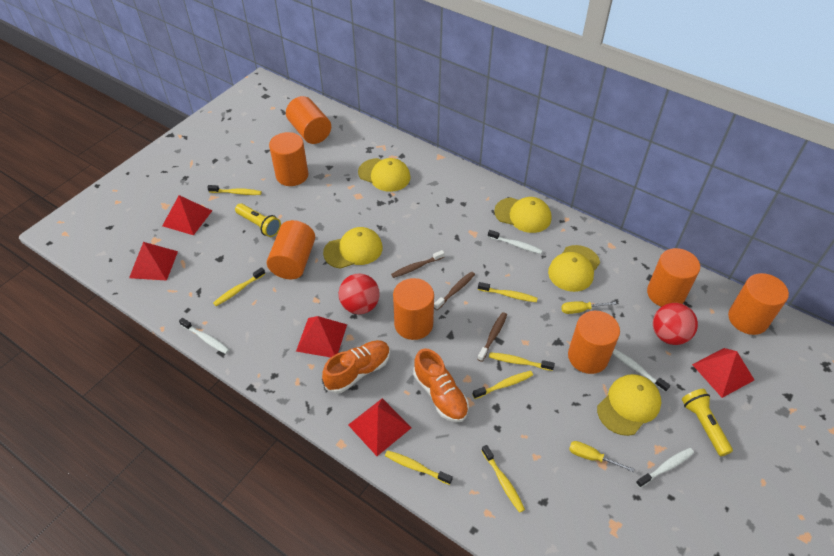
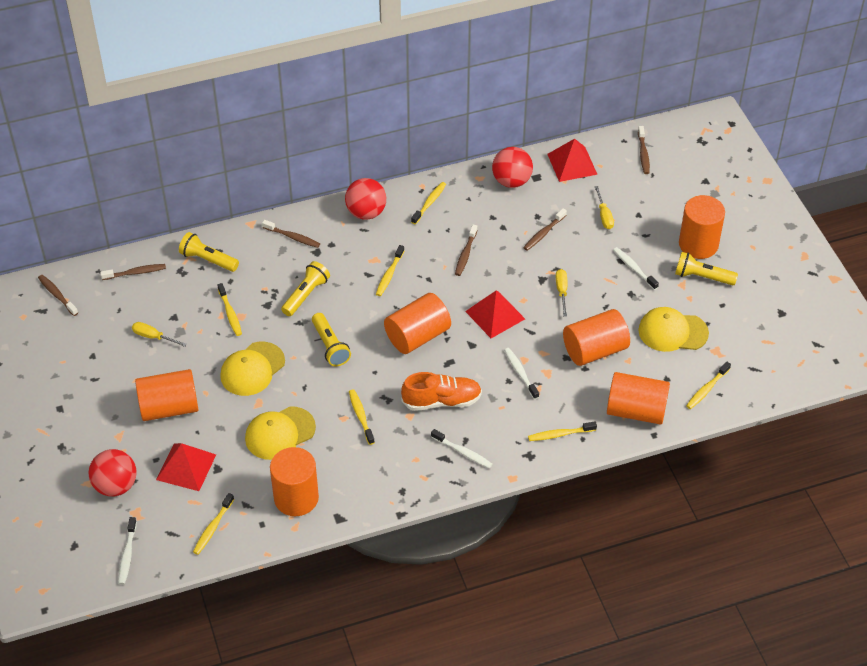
brown toothbrush: [391,250,445,278] [434,271,475,310] [478,312,507,362] = 3 -> [38,275,78,316] [100,264,166,280] [262,220,320,248] [455,225,477,276] [523,208,567,251] [638,126,650,174] = 6
orange cylinder: [267,220,315,279] [269,132,308,186] [286,96,331,144] [393,278,434,340] [568,311,620,374] [647,248,700,307] [728,273,789,335] = 7 -> [135,369,199,421] [270,447,319,516] [384,293,451,354] [563,309,630,366] [607,372,670,425] [679,195,725,259] = 6
orange shoe: [322,340,390,393] [413,348,469,422] = 2 -> [401,372,482,411] = 1
red ball: [339,273,380,314] [653,303,698,345] = 2 -> [89,449,137,496] [345,178,386,220] [492,147,533,188] = 3
red pyramid: [129,242,178,281] [162,195,212,235] [296,316,347,358] [348,398,411,456] [692,348,754,398] = 5 -> [156,443,216,491] [465,290,525,338] [547,139,598,182] = 3
yellow cap: [323,227,383,269] [358,158,411,192] [494,197,552,233] [548,245,600,292] [597,374,661,436] = 5 -> [220,342,285,396] [245,406,316,460] [638,307,709,352] = 3
yellow flashlight: [235,203,281,237] [682,389,733,456] = 2 -> [179,232,239,272] [281,261,330,316] [312,313,351,367] [675,252,738,285] = 4
yellow screwdriver: [561,301,617,314] [569,441,634,472] = 2 -> [132,322,187,347] [556,269,568,317] [595,186,614,229] = 3

